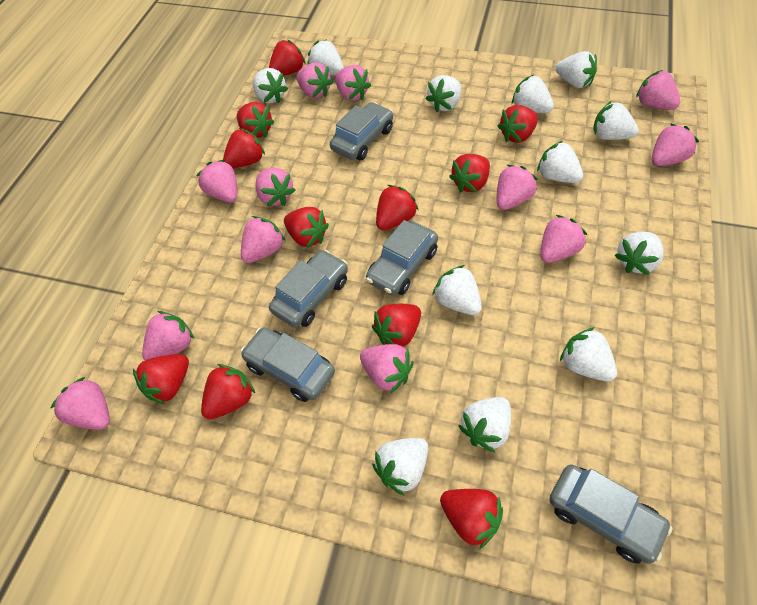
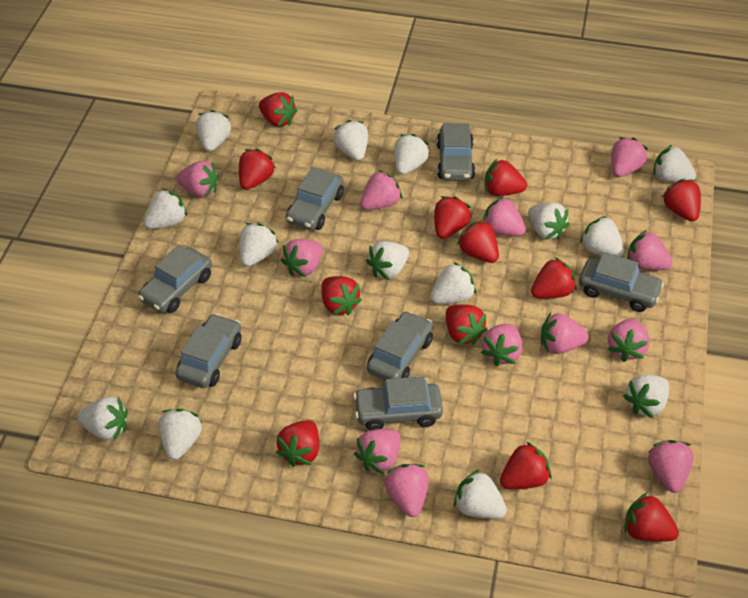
grey car: [240,327,335,402] [269,250,348,328] [330,102,393,161] [366,220,438,296] [549,464,673,564] = 5 -> [138,245,212,313] [175,313,242,388] [286,167,344,230] [353,376,443,431] [367,311,433,381] [437,123,475,181] [579,252,664,312] = 7
red strawberry: [133,354,189,404] [201,364,255,420] [223,128,265,168] [237,102,274,138] [269,40,306,76] [284,207,329,248] [372,304,421,347] [376,185,418,231] [440,489,503,549] [449,154,490,192] [498,105,538,143] = 11 -> [239,149,276,190] [259,92,298,127] [276,420,319,467] [321,276,362,315] [434,196,471,239] [446,305,488,345] [457,220,499,263] [485,159,527,196] [500,442,551,489] [531,257,577,299] [624,493,679,542] [662,179,701,222] = 12
white strawberry: [253,68,288,103] [307,39,344,75] [372,438,428,496] [426,75,461,112] [432,265,482,315] [458,397,511,452] [512,75,554,113] [537,141,583,183] [555,51,597,88] [560,327,617,382] [593,101,639,140] [614,232,663,275] = 12 -> [77,397,128,440] [144,188,187,229] [158,409,202,460] [196,110,231,151] [239,223,278,266] [333,120,368,161] [366,241,409,280] [394,134,430,175] [431,262,476,304] [454,469,507,519] [528,203,569,239] [580,216,624,257] [623,375,669,418] [653,145,696,182] = 14

